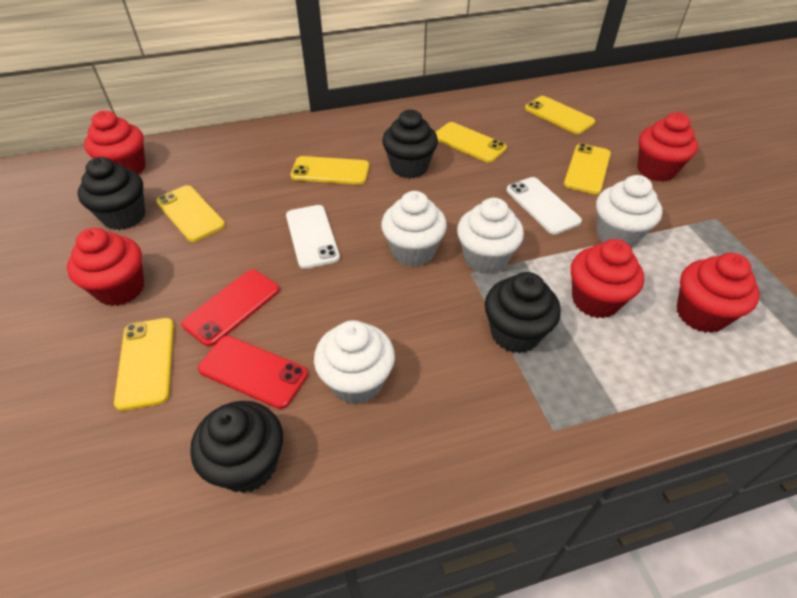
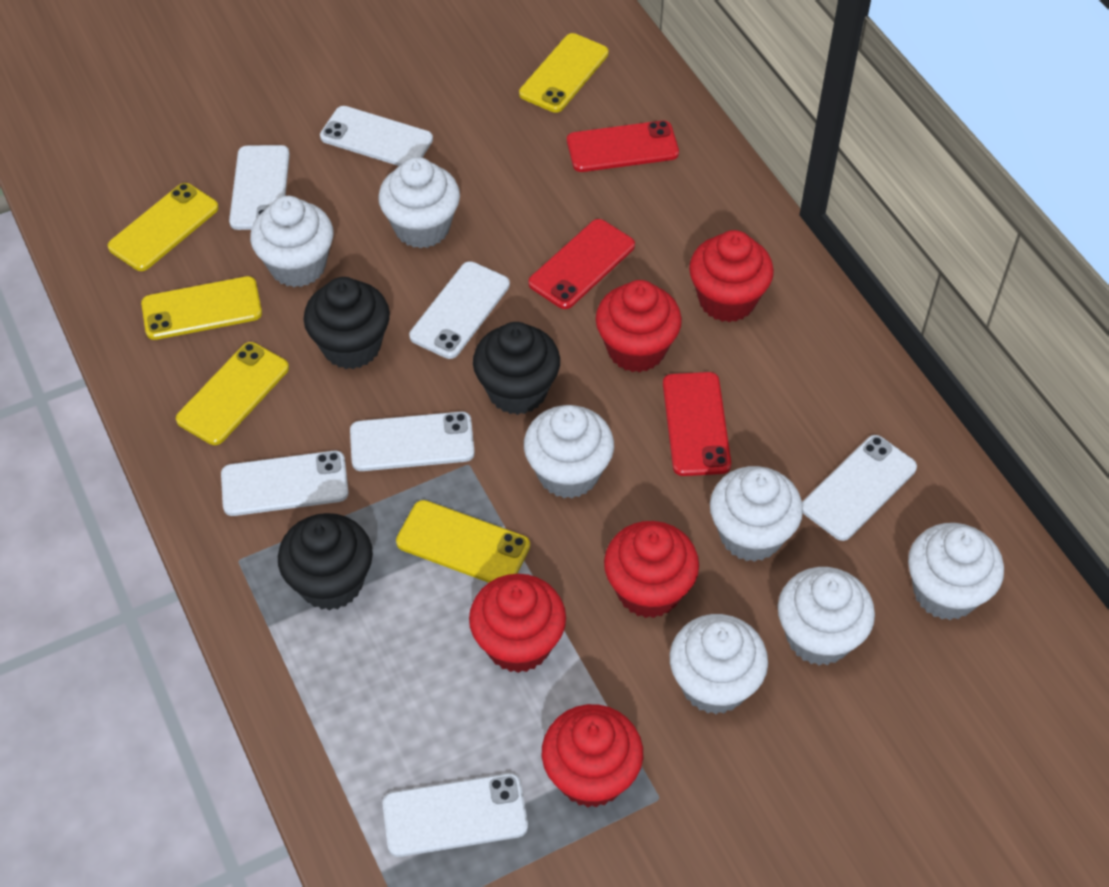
black cupcake: [77,157,145,230] [190,401,283,493] [382,109,438,179] [485,272,561,353] = 4 -> [278,513,373,611] [304,277,390,369] [473,322,560,415] = 3
red phone: [181,270,279,347] [198,336,308,409] = 2 -> [528,219,635,309] [567,121,679,172] [663,372,731,476] = 3
white cupcake: [314,320,395,405] [381,191,447,267] [457,198,524,274] [596,175,662,248] = 4 -> [250,196,333,287] [378,157,460,248] [524,405,614,499] [669,614,768,714] [710,466,803,562] [778,567,875,666] [908,523,1004,620] = 7
white phone: [286,205,340,269] [506,177,582,234] = 2 -> [221,451,349,516] [229,145,290,230] [320,106,433,166] [350,412,475,471] [382,773,528,857] [409,261,510,359] [802,435,917,541] = 7
yellow phone: [114,318,174,411] [156,185,225,242] [291,156,369,185] [435,122,507,163] [525,96,595,134] [564,143,611,194] = 6 -> [108,183,219,271] [141,276,262,340] [176,342,289,445] [396,500,530,583] [519,33,609,113] = 5

